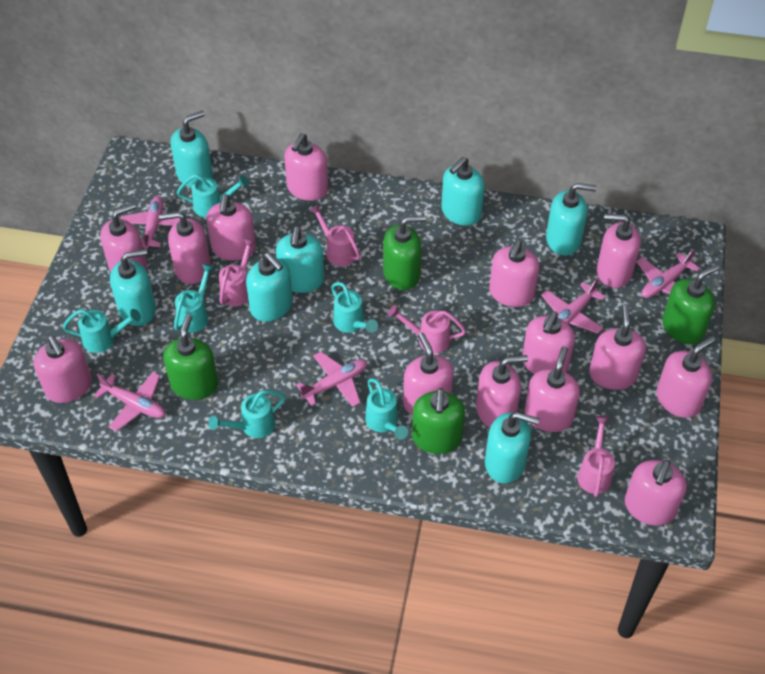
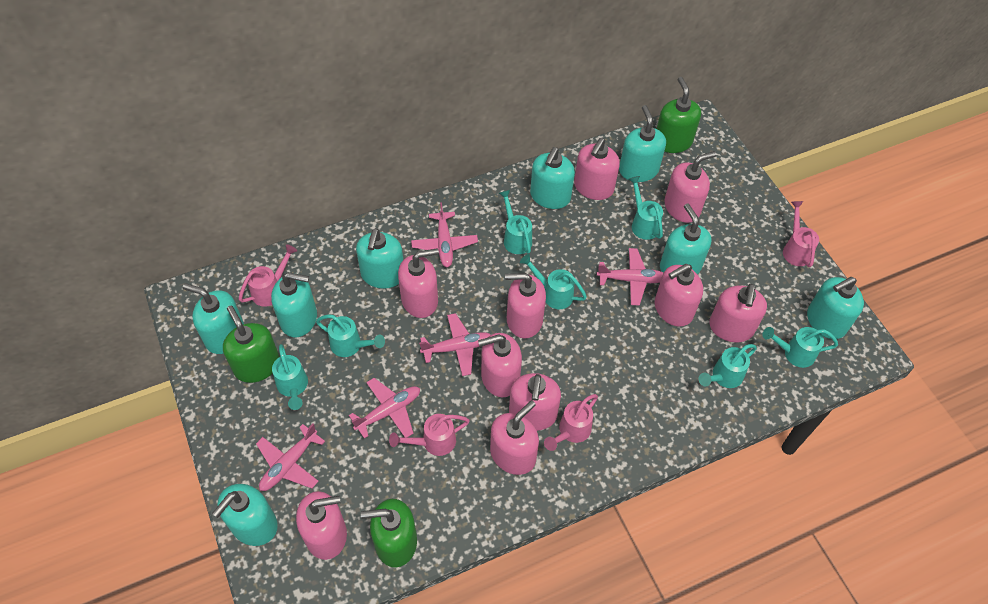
green soap dispenser: [163,314,218,400] [383,215,426,290] [412,388,465,454] [662,264,720,344] = 4 -> [223,306,280,383] [361,499,417,567] [656,77,701,153] = 3
pink soap dispenser: [34,336,92,403] [100,203,147,272] [159,211,211,284] [207,194,256,261] [284,133,328,201] [403,332,454,415] [476,355,528,428] [489,240,539,307] [522,312,575,374] [524,347,580,432] [589,304,646,390] [597,214,641,288] [625,460,687,526] [656,336,716,418] = 14 -> [296,491,347,560] [398,248,439,318] [478,333,522,397] [490,400,539,475] [505,273,546,339] [509,373,561,431] [574,138,620,200] [655,264,703,327] [664,151,716,223] [709,284,767,342] = 10
turquoise soap dispenser: [110,249,156,326] [170,111,213,188] [246,253,293,322] [276,226,324,293] [441,157,485,226] [485,412,539,484] [546,183,597,256] = 7 -> [183,283,244,354] [212,484,278,546] [271,272,317,337] [356,228,403,289] [530,147,575,209] [619,105,666,182] [660,203,711,274] [807,277,864,339] = 8
turquoise watering can: [63,309,141,353] [174,264,215,333] [177,174,249,217] [208,390,286,438] [331,282,378,333] [365,378,408,440] = 6 -> [272,344,308,410] [316,315,385,357] [499,190,532,254] [520,254,587,309] [629,176,663,240] [699,344,757,388] [762,327,838,368] = 7

